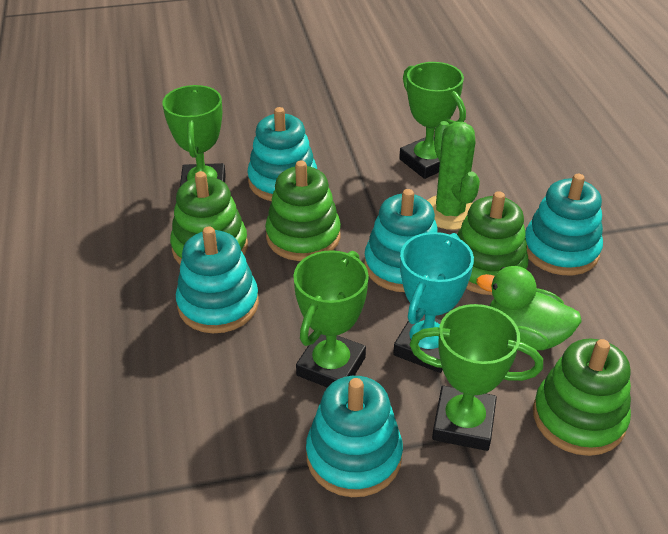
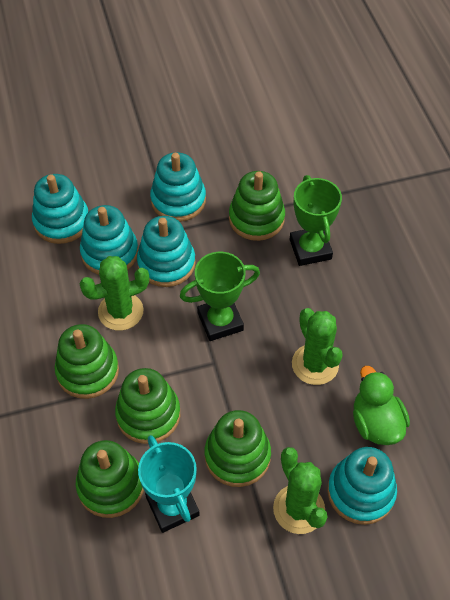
green cactus: [427,121,480,230] = 1 -> [80,256,149,331] [273,447,327,534] [292,308,343,385] = 3
green stacking toy: [170,171,248,264] [265,161,341,261] [457,191,529,295] [533,339,631,456] = 4 -> [55,324,119,399] [76,440,144,518] [115,368,180,444] [205,410,271,487] [229,171,285,241] = 5
green trophy: [162,85,226,186] [293,250,369,387] [399,62,466,179] [410,304,543,451] = 4 -> [180,252,260,341] [290,175,342,266] = 2

